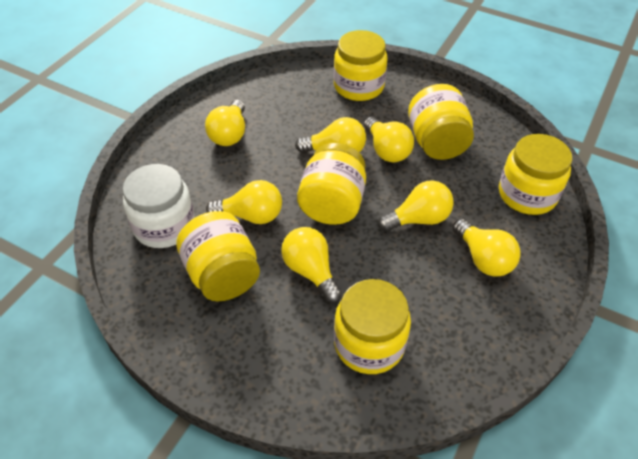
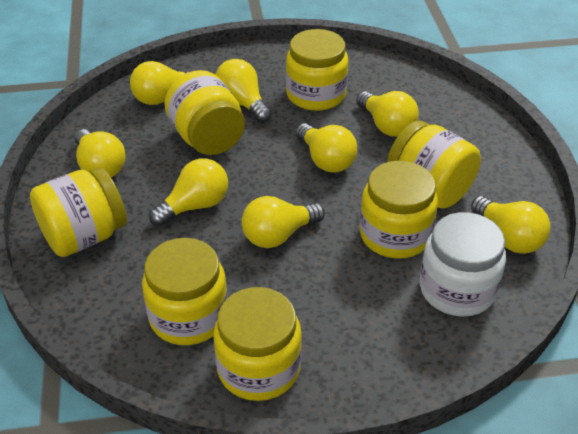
yellow jar: [176,211,260,301] [297,143,366,225] [333,30,387,101] [334,279,411,374] [408,84,474,160] [499,134,573,215] = 6 -> [30,167,127,257] [142,238,228,345] [164,70,245,155] [213,287,302,401] [286,29,349,111] [360,161,438,259] [387,121,481,209] = 7
yellow light bulb: [205,100,245,146] [206,180,282,224] [281,227,342,303] [295,117,366,153] [364,117,414,162] [378,180,454,232] [453,219,521,276] = 7 -> [74,129,126,177] [130,61,192,105] [149,158,228,226] [215,59,272,123] [241,196,325,248] [296,123,357,173] [356,91,419,137] [471,196,550,254] = 8

